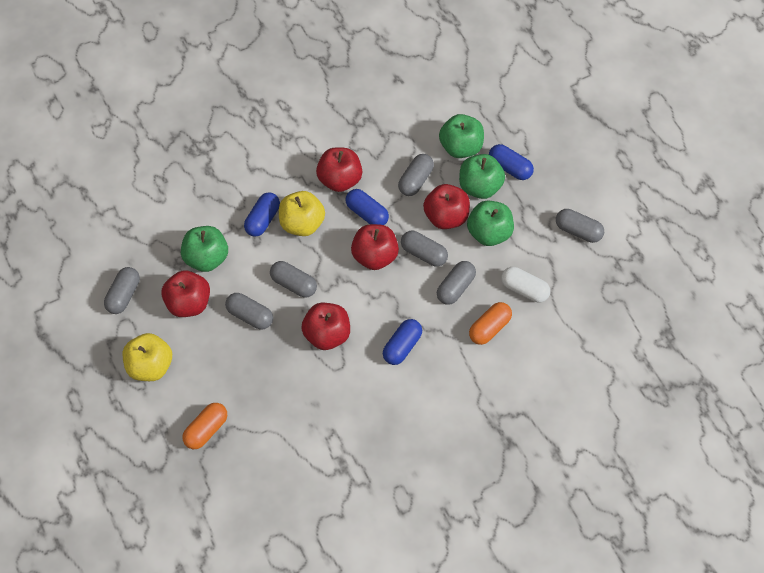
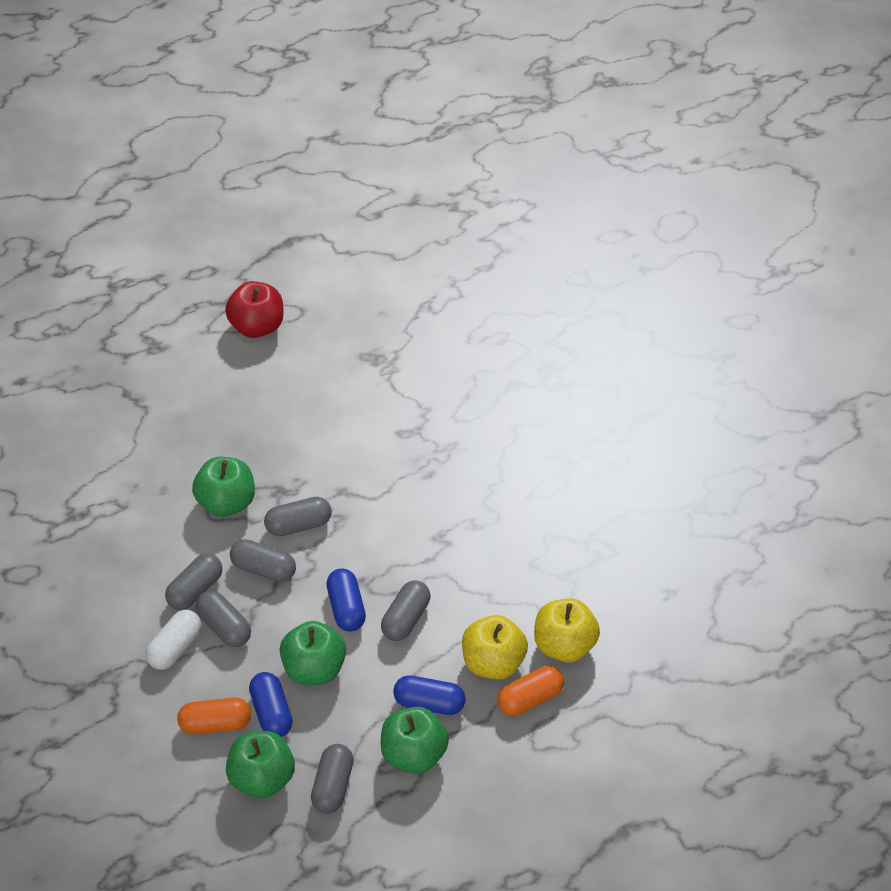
blue capsule: [244,192,280,237] [346,189,389,225] [383,319,422,365] [489,144,534,180] = 4 -> [249,672,293,737] [327,568,366,632] [393,675,466,715] = 3
grey capsule: [104,267,140,314] [225,293,273,329] [270,261,317,298] [398,154,434,196] [401,231,448,267] [437,261,476,305] [556,209,604,243] = 7 -> [165,553,222,610] [196,591,251,647] [230,539,296,582] [264,497,332,536] [311,744,354,814] [381,581,430,641] = 6
red apple: [161,270,210,317] [301,303,350,350] [316,147,362,192] [351,224,399,270] [423,184,470,229] = 5 -> [225,281,284,338] = 1

